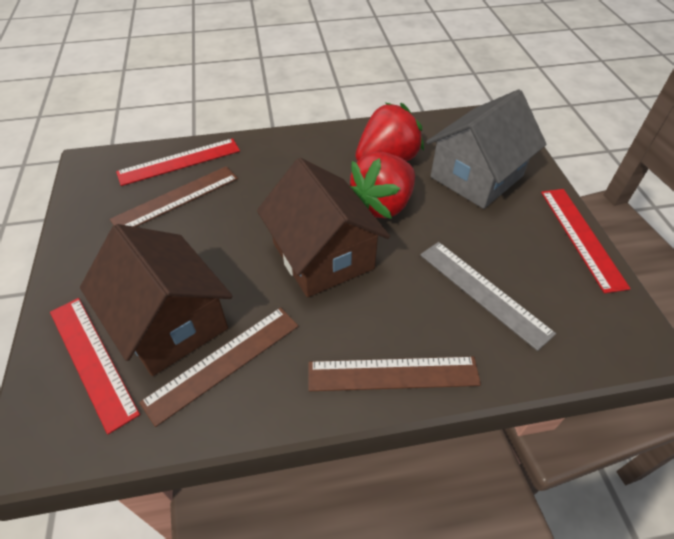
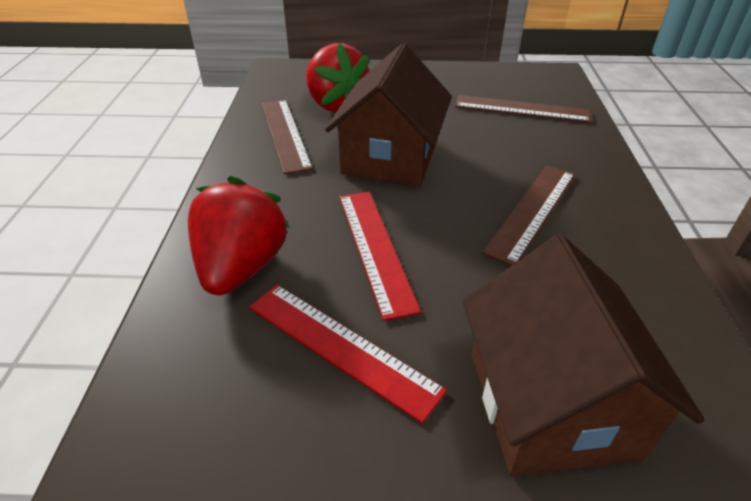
grey house: [426,89,546,209] = 1 -> none = 0
grey ruler: [420,242,556,351] = 1 -> none = 0
red ruler: [50,298,140,434] [116,138,240,186] [541,189,631,293] = 3 -> [249,285,447,423] [340,192,421,321] = 2

